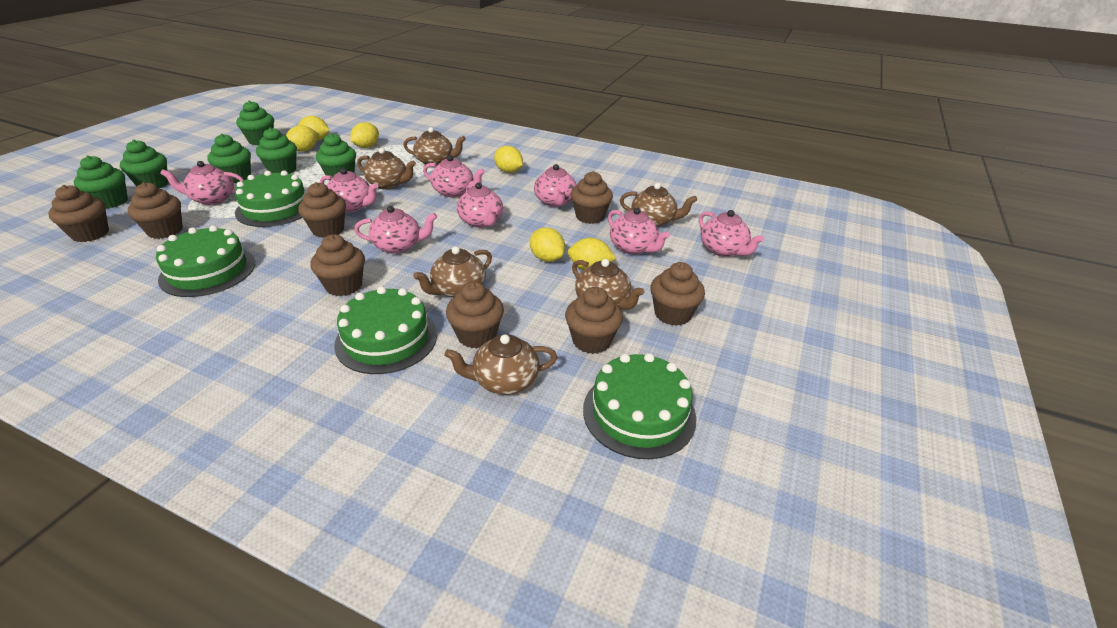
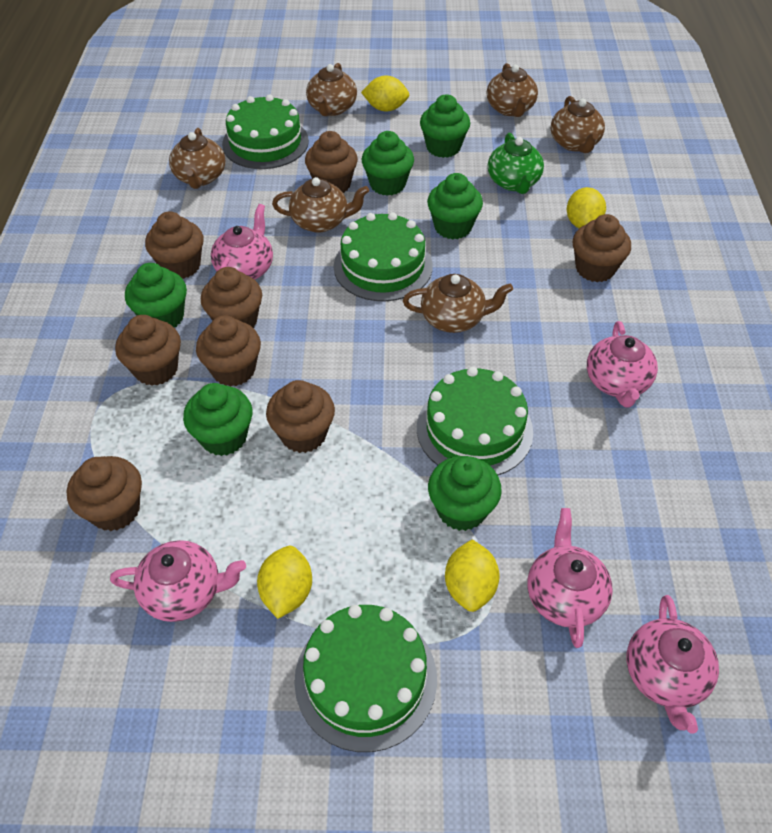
green teapot: none = 0 -> [488,133,544,194] = 1
pink teapot: [160,161,244,205] [320,168,378,212] [354,206,437,254] [423,155,485,197] [457,183,503,228] [534,164,577,207] [608,208,670,255] [699,210,764,257] = 8 -> [110,540,246,622] [211,204,273,280] [527,508,613,648] [587,321,658,408] [626,595,719,734] = 5
yellow lemon: [286,125,319,152] [298,116,330,141] [350,122,379,148] [494,146,523,173] [530,227,565,262] [568,238,616,270] = 6 -> [257,546,312,619] [361,76,409,111] [445,539,500,612] [567,187,606,228] = 4

